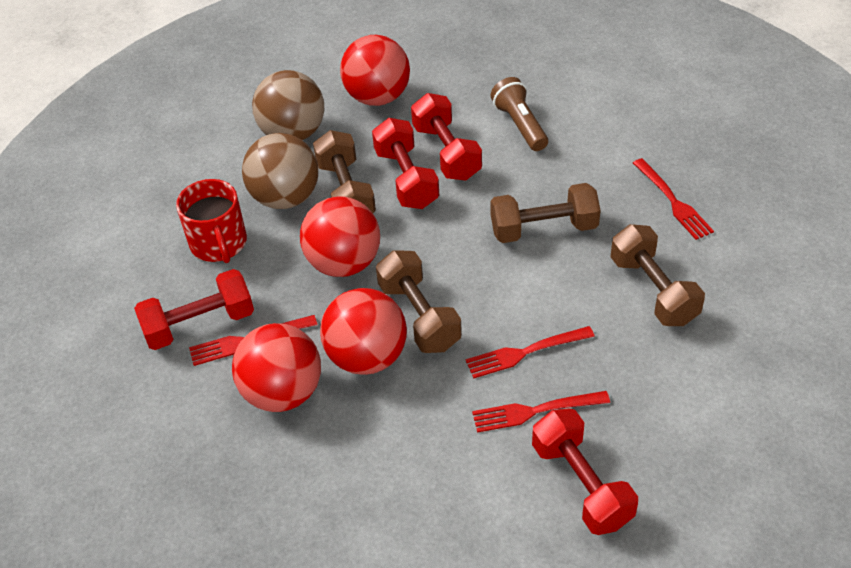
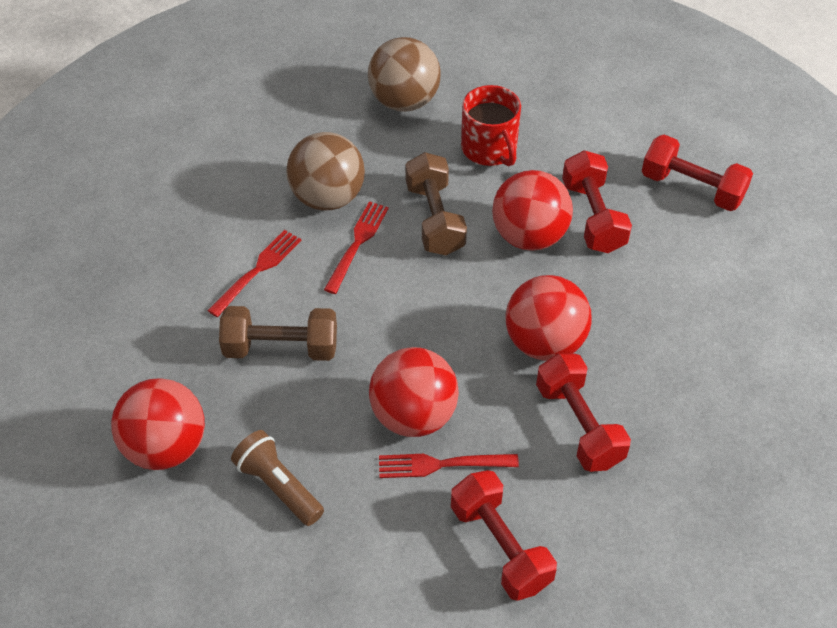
brown dumbbell: [313,130,376,213] [376,250,462,353] [491,183,601,243] [610,224,705,326] = 4 -> [219,306,337,361] [405,152,467,255] = 2
red fork: [189,315,318,366] [466,326,595,378] [472,391,610,433] [633,158,714,240] = 4 -> [207,230,301,317] [324,201,389,294] [379,454,519,478] = 3

